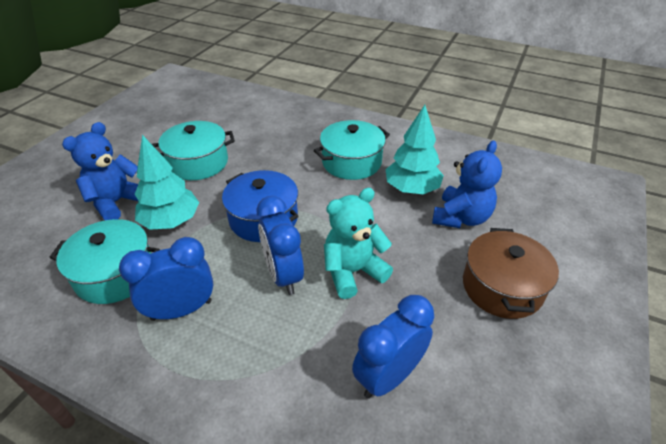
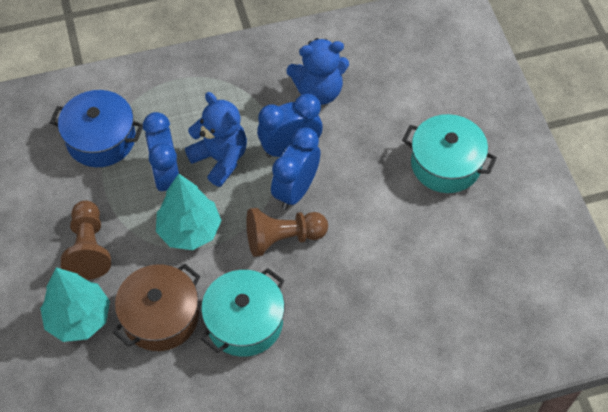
brown pawn: none = 0 -> [61,200,111,280] [246,208,328,257] = 2
turquoise pot: [50,219,160,304] [152,121,235,180] [314,120,390,180] = 3 -> [201,268,285,357] [402,114,497,193] = 2
turquoise teddy bear: [324,188,393,299] = 1 -> none = 0

